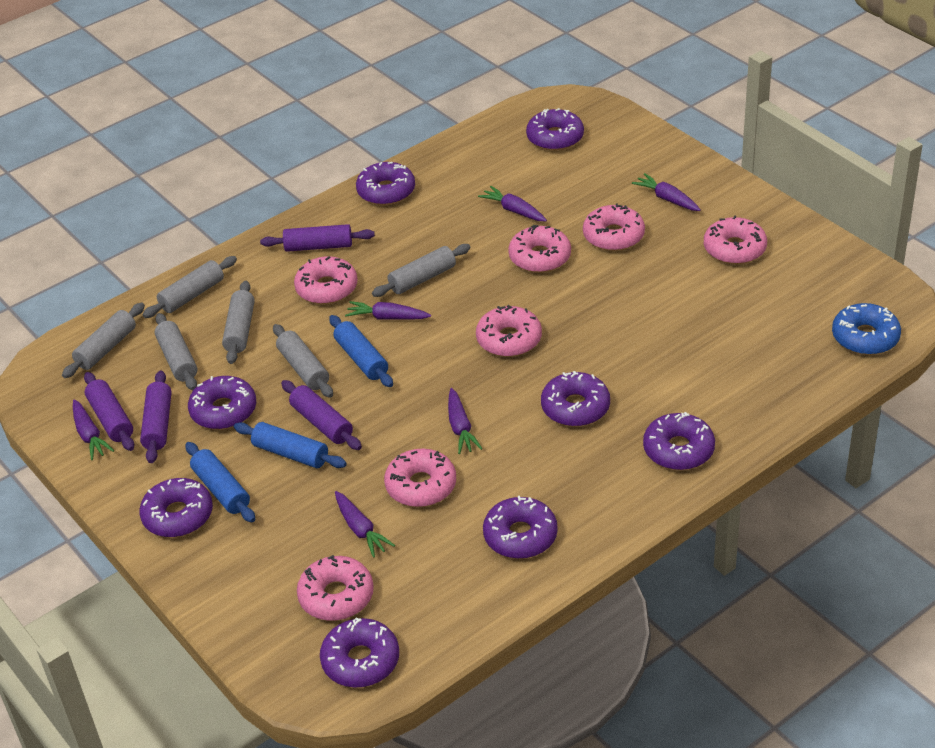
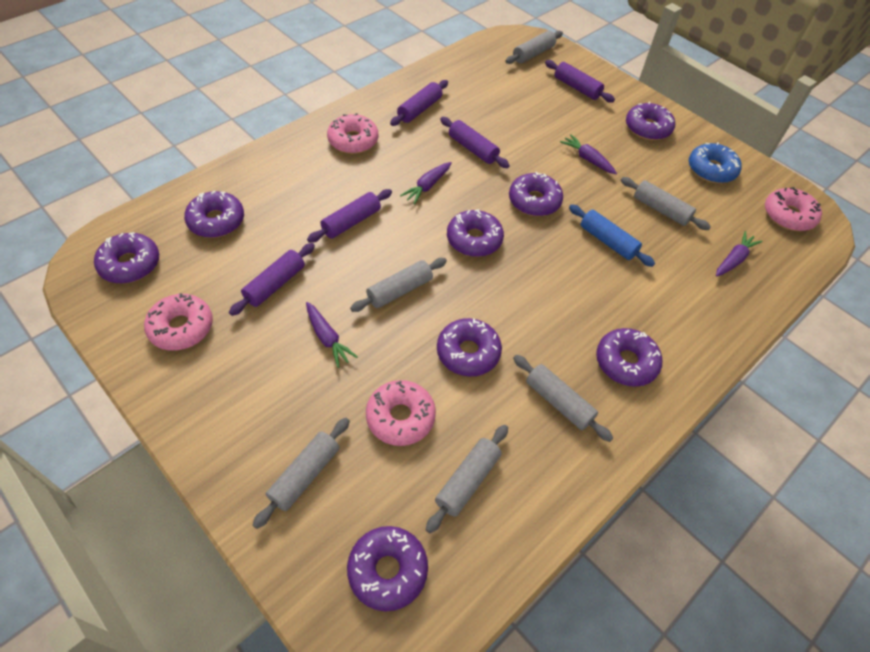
blue rolling pin: [185,442,255,522] [234,422,347,468] [329,315,393,387] = 3 -> [569,204,655,267] = 1
pink donut: [294,256,358,304] [297,555,374,621] [384,449,456,507] [476,305,542,357] [508,225,571,273] [583,203,645,251] [704,216,767,264] = 7 -> [144,293,213,351] [327,113,378,154] [366,380,436,446] [765,187,822,231] = 4
purple carrot: [73,399,114,460] [335,491,395,558] [345,301,431,320] [448,388,483,454] [478,186,547,221] [632,173,701,211] = 6 -> [306,302,358,368] [400,162,452,204] [560,134,617,174] [716,231,762,276] = 4
purple rolling pin: [84,372,134,451] [140,370,172,463] [260,224,375,252] [281,380,362,450] = 4 -> [229,243,315,316] [307,189,392,243] [390,80,448,126] [440,117,510,168] [545,60,615,102] = 5

